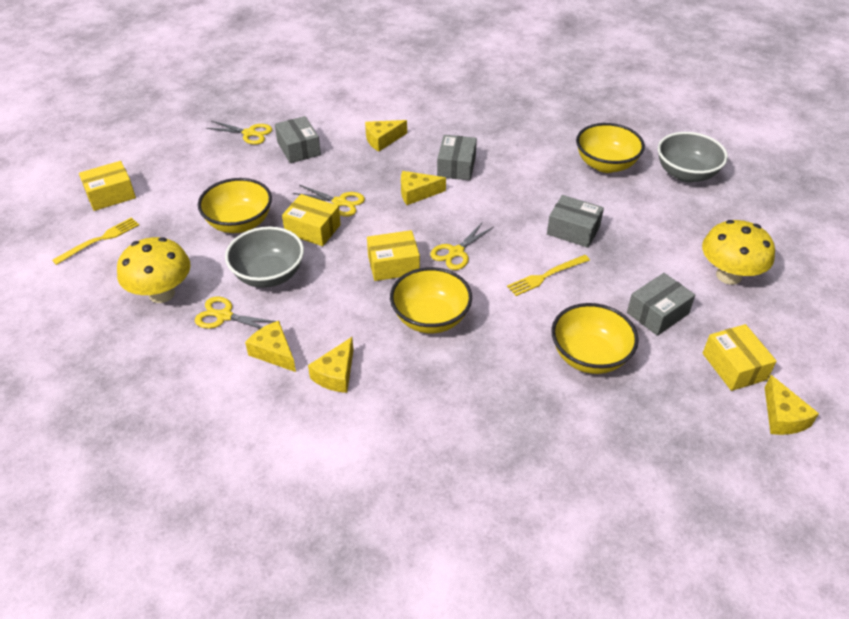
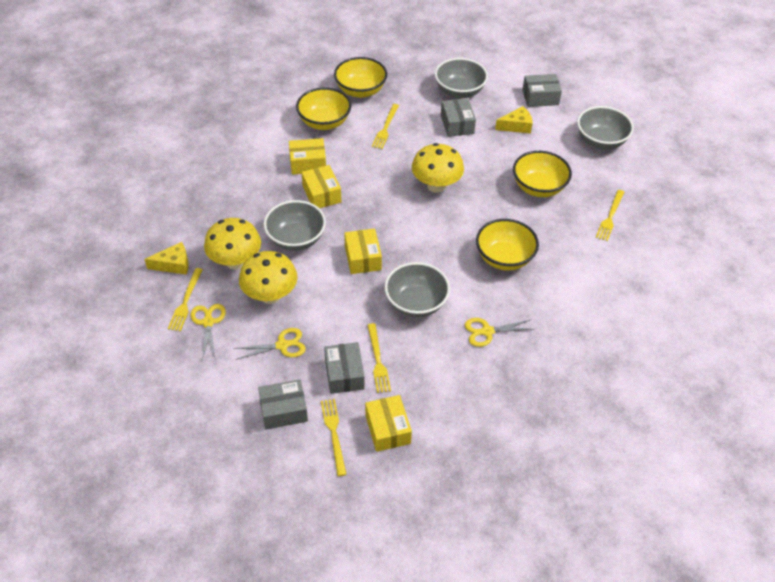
grey bowl: [225,227,304,288] [658,132,728,182] = 2 -> [264,200,326,251] [384,262,450,318] [435,58,488,99] [577,106,634,150] = 4
yellow cheese: [245,321,296,372] [308,337,354,393] [365,120,407,152] [401,171,446,205] [765,375,819,435] = 5 -> [144,242,189,275] [495,106,533,133] = 2
yellow fork: [52,217,139,265] [507,255,590,296] = 2 -> [168,268,203,331] [321,399,347,476] [368,323,391,393] [372,104,399,149] [596,190,624,241] = 5
yellow mushroom: [117,237,191,303] [702,220,775,285] = 2 -> [204,218,261,270] [239,251,298,304] [412,143,464,193] = 3
yellow scissors: [195,296,276,329] [206,121,272,145] [293,185,365,217] [430,222,494,270] = 4 -> [191,304,226,359] [234,328,306,360] [465,318,533,347] = 3

